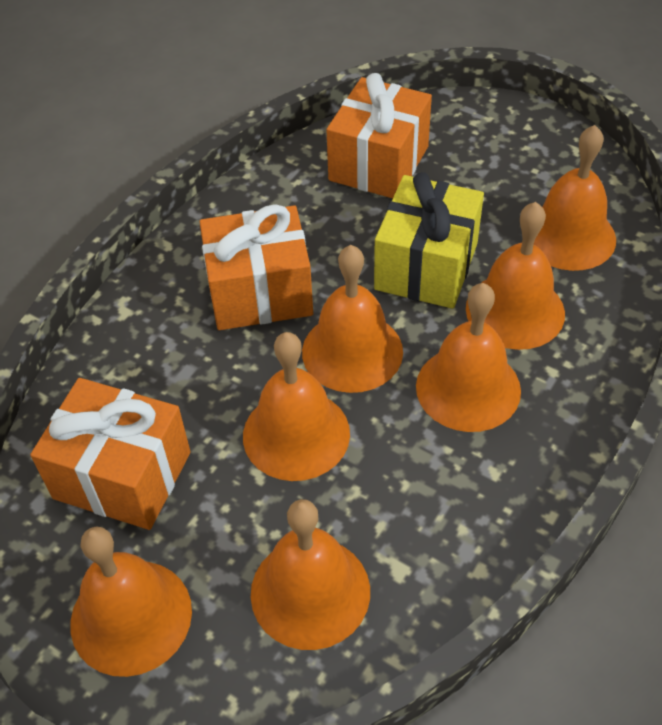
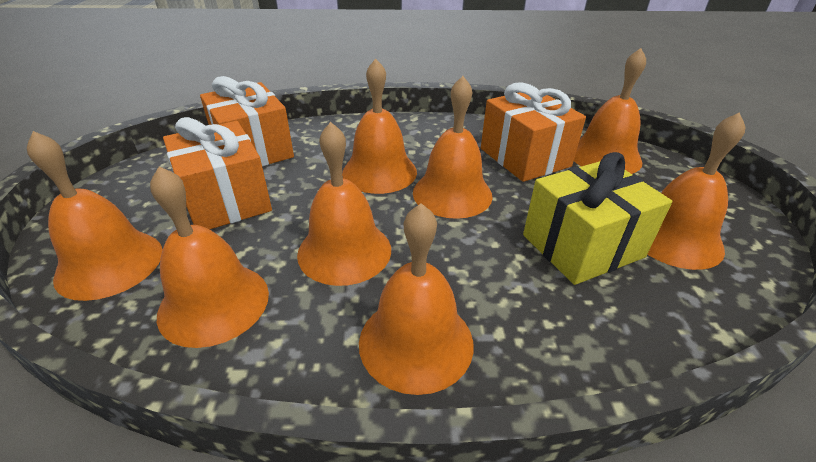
orange bell: [71,526,192,677] [243,332,350,481] [251,499,370,650] [302,245,403,393] [416,283,521,432] [466,202,565,350] [534,125,616,271] = 7 -> [27,131,162,301] [150,166,269,348] [297,122,391,286] [342,58,417,194] [359,203,474,395] [413,76,493,219] [574,48,646,174] [647,112,745,270] = 8

